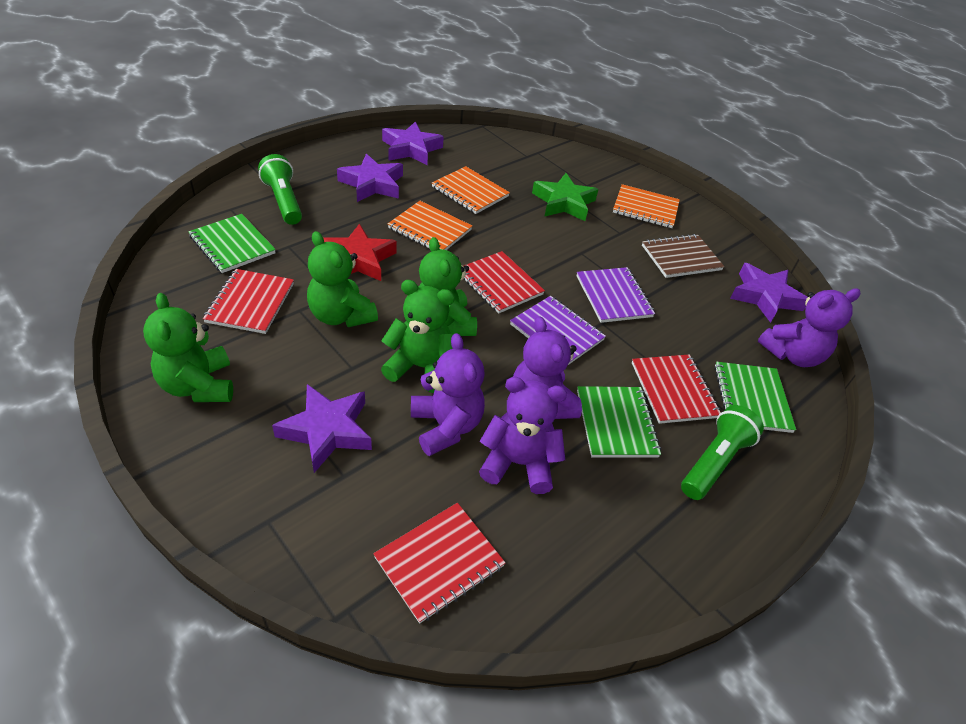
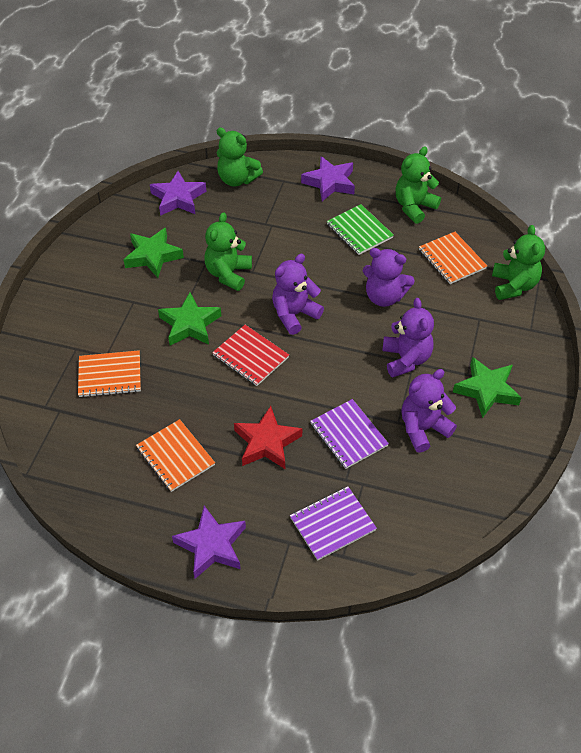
brown notebook: [642,234,725,278] = 1 -> none = 0
green flashlight: [258,154,302,225] [681,405,764,500] = 2 -> none = 0
green notebook: [188,214,276,273] [577,386,661,458] [714,362,796,433] = 3 -> [327,204,394,255] = 1
green star: [532,173,599,221] = 1 -> [124,228,184,278] [158,292,221,346] [453,357,522,418] = 3
purple star: [272,384,372,473] [337,154,403,202] [382,122,444,165] [730,263,808,323] = 4 -> [150,171,206,216] [172,506,246,579] [301,156,355,201] = 3
red notebook: [203,269,294,334] [373,503,505,624] [463,251,545,313] [632,354,721,424] = 4 -> [212,325,289,386] = 1

